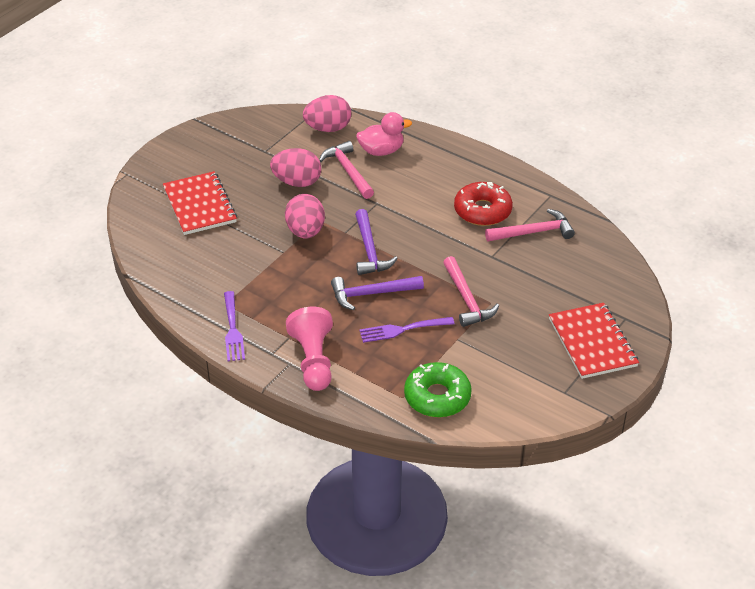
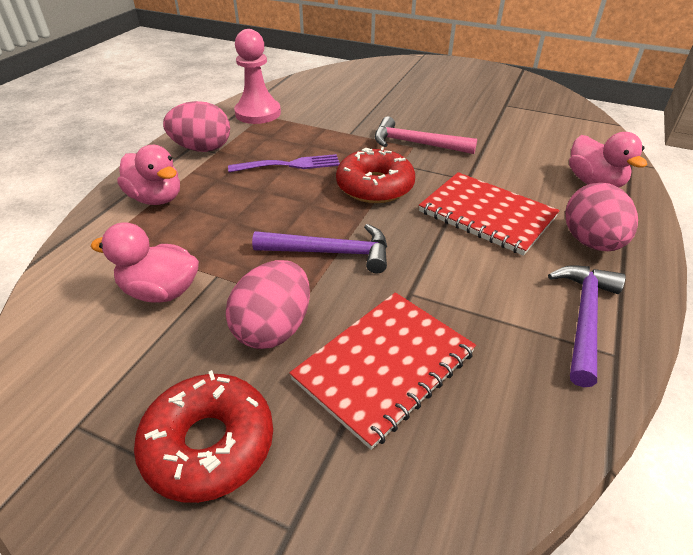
green donut: [404,362,472,417] = 1 -> none = 0
pink duck: [356,112,412,156] = 1 -> [90,222,199,303] [117,145,180,205] [569,132,647,188] = 3
pink hammer: [319,141,374,199] [443,256,499,327] [485,209,575,241] = 3 -> [375,117,477,154] = 1
purple fork: [224,291,245,361] [359,317,455,343] = 2 -> [228,154,340,172] = 1
red donut: [454,182,513,226] = 1 -> [134,370,273,503] [336,147,415,203] = 2

